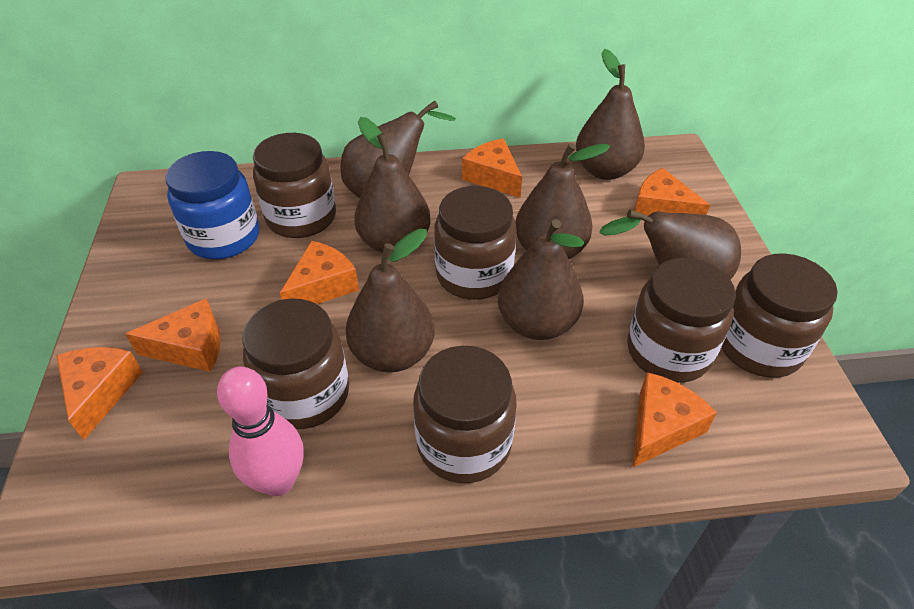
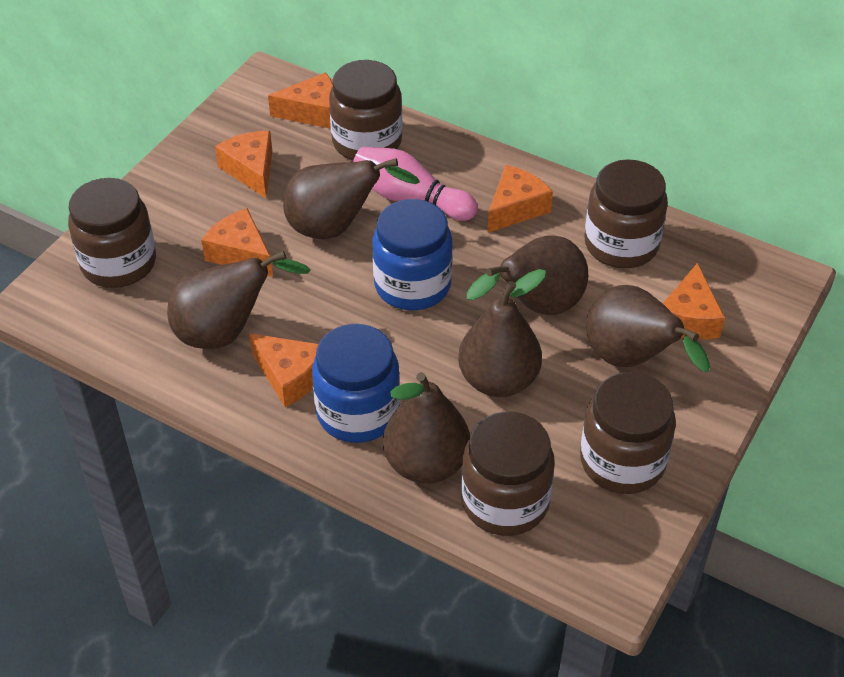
blue jar: [165,151,259,259] = 1 -> [312,324,400,443] [372,199,453,310] = 2
brown jar: [243,298,349,429] [253,133,336,238] [413,346,517,483] [434,186,517,300] [627,258,736,383] [721,253,838,378] = 6 -> [68,178,156,288] [329,60,402,160] [461,412,555,536] [580,372,676,494] [584,159,668,268] = 5
brown pear: [341,101,456,198] [345,229,435,373] [354,117,431,253] [498,219,584,340] [515,143,610,259] [576,49,645,180] [599,210,741,280] = 7 -> [167,251,311,349] [283,158,420,239] [383,372,470,484] [458,269,546,397] [467,235,588,315] [586,285,710,372] = 6

